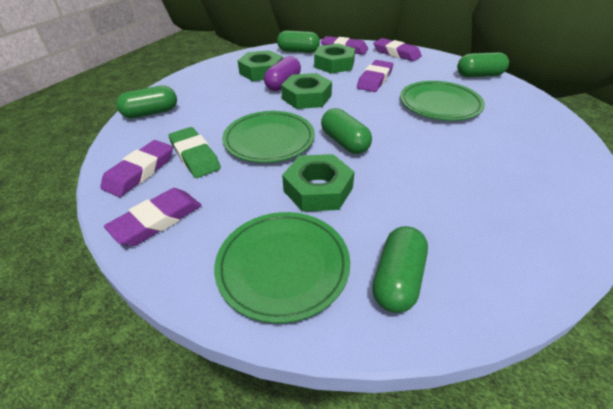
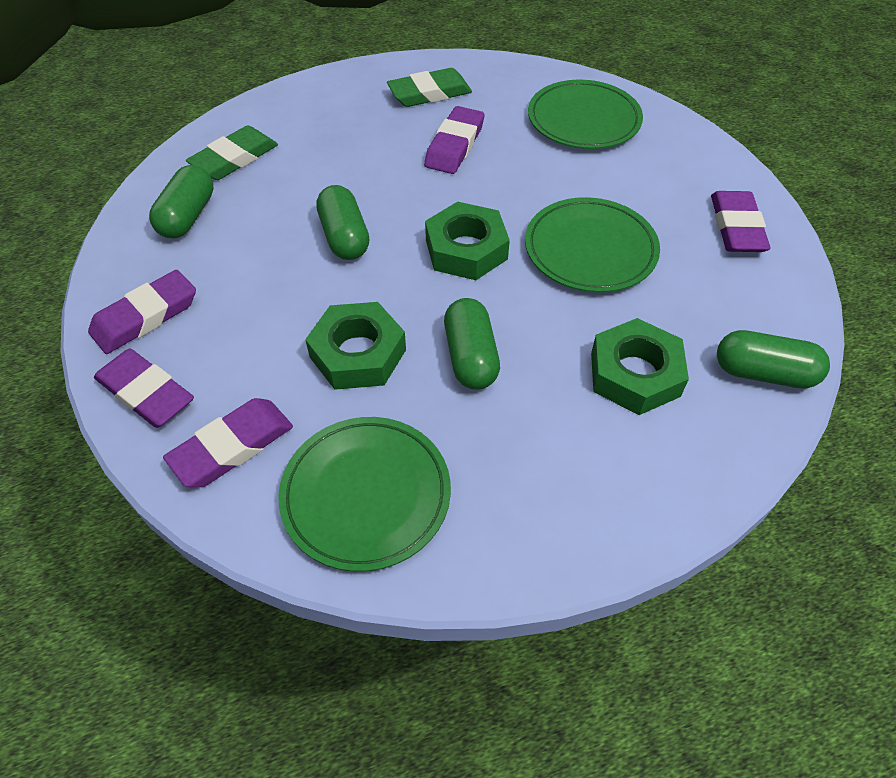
green capsule: [116,85,177,118] [277,31,320,53] [321,108,372,154] [372,226,428,313] [457,52,509,77] = 5 -> [149,165,214,238] [316,185,369,260] [444,298,500,390] [717,330,830,389] = 4
green eraser: [168,127,221,178] = 1 -> [186,125,278,180] [387,68,472,107] = 2
green nut: [238,50,283,81] [281,73,332,109] [282,154,355,212] [314,44,355,73] = 4 -> [305,302,406,390] [425,202,510,280] [591,318,689,415] = 3
purple capsule: [264,56,301,91] = 1 -> none = 0

